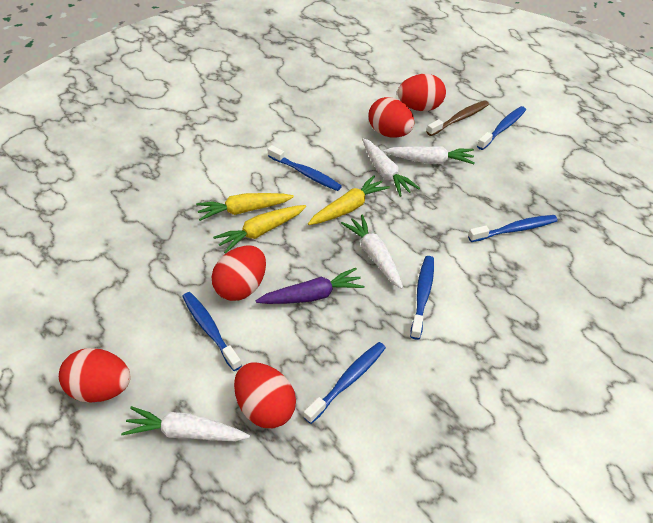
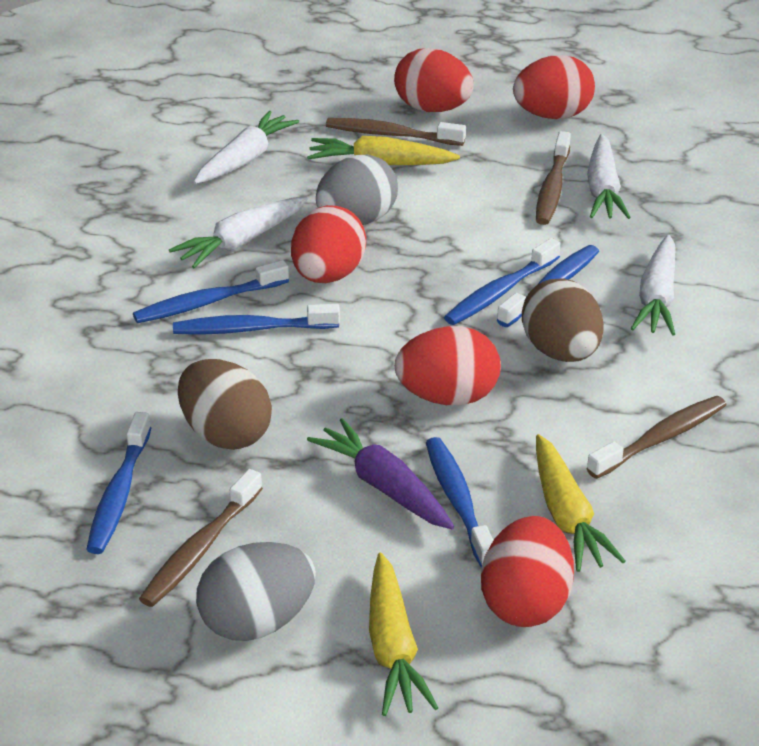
brown egg: none = 0 -> [178,359,272,450] [522,279,604,362] = 2
brown toothbrush: [427,100,489,136] = 1 -> [139,469,263,607] [326,118,466,146] [536,131,571,225] [587,396,726,479] = 4
grey egg: none = 0 -> [196,542,316,641] [316,154,398,225] = 2

